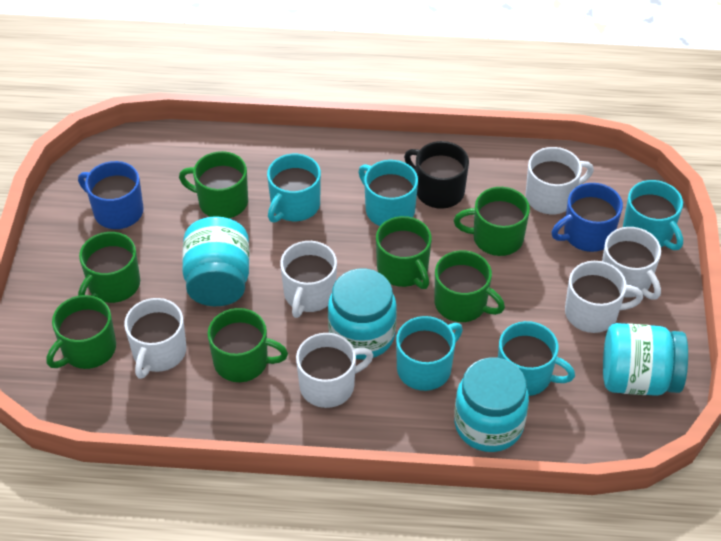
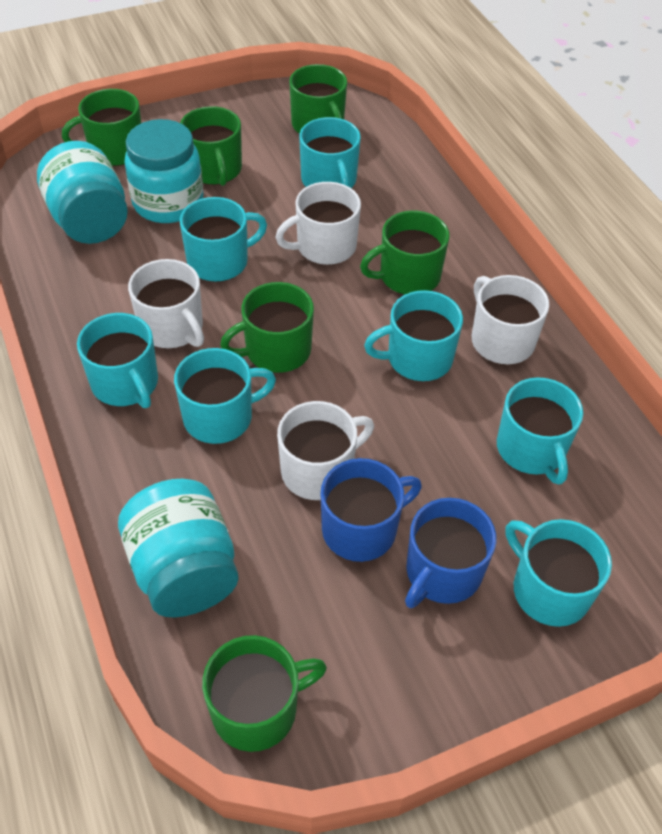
black mug: [404,141,469,209] = 1 -> none = 0
green mug: [46,295,116,369] [78,232,140,303] [179,151,248,218] [208,308,288,382] [376,216,432,289] [434,251,505,322] [454,187,530,256] = 7 -> [62,89,141,166] [180,106,242,186] [202,635,327,752] [220,282,314,373] [289,64,347,134] [360,211,450,295] = 6
turquoise jar: [182,216,250,306] [328,269,397,360] [454,357,529,452] [603,323,688,396] = 4 -> [37,141,128,244] [118,479,239,617] [124,119,204,223] = 3
turquoise mug: [267,154,321,223] [358,160,418,226] [396,316,463,391] [498,321,575,396] [623,180,683,250] = 5 -> [77,313,158,408] [174,348,276,444] [180,197,267,282] [299,117,361,188] [364,290,463,381] [497,377,583,485] [505,519,612,627] = 7
white mug: [124,298,186,379] [280,241,337,318] [296,333,374,408] [525,147,594,215] [565,261,643,333] [602,227,661,300] = 6 -> [128,259,204,348] [275,182,361,265] [277,401,374,500] [472,275,549,364] = 4

